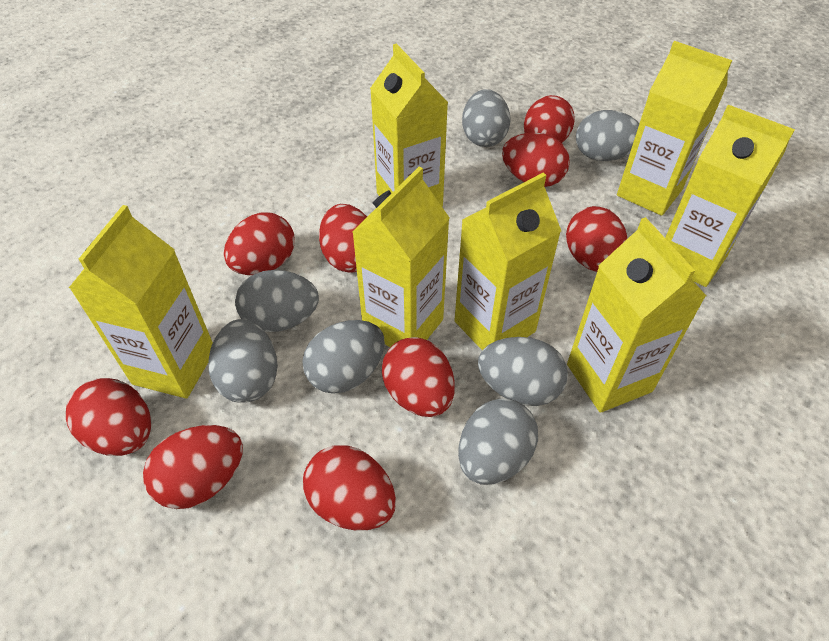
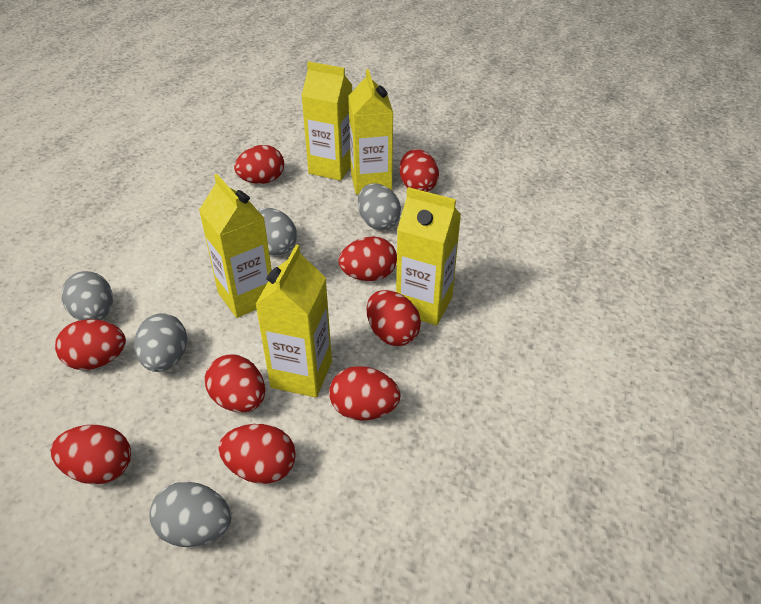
grey egg: [208,319,278,403] [235,270,319,332] [302,320,385,394] [458,399,538,485] [462,89,511,147] [478,337,568,406] [576,110,639,161] = 7 -> [61,271,113,321] [134,313,187,372] [149,482,231,547] [258,208,297,255] [358,183,401,230] = 5
yellow carton: [69,205,213,399] [352,167,449,347] [370,44,448,207] [454,173,561,350] [567,217,706,413] [617,41,732,216] [665,105,795,287] = 7 -> [199,174,272,318] [255,245,332,398] [301,61,352,181] [348,69,393,194] [396,187,461,325] = 5

